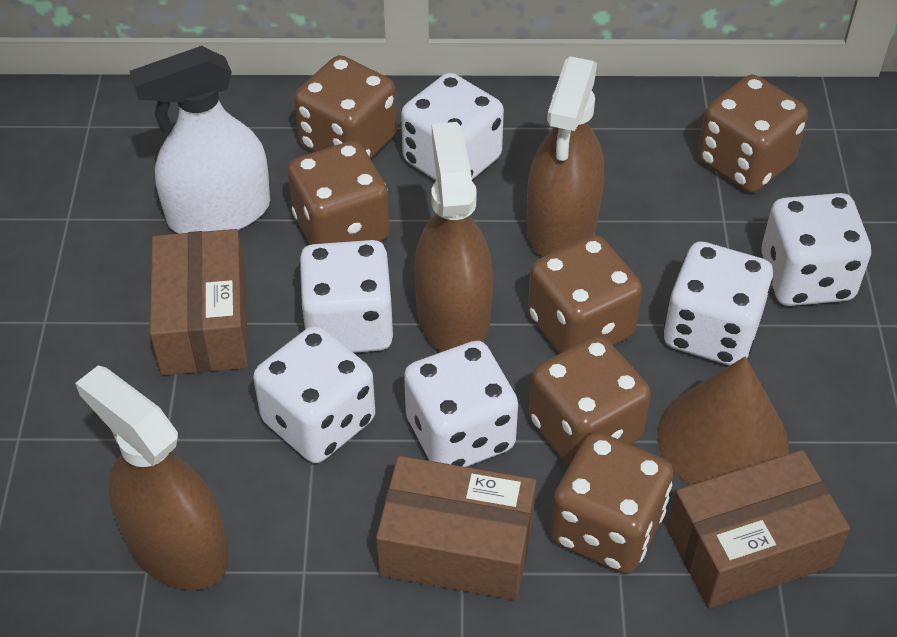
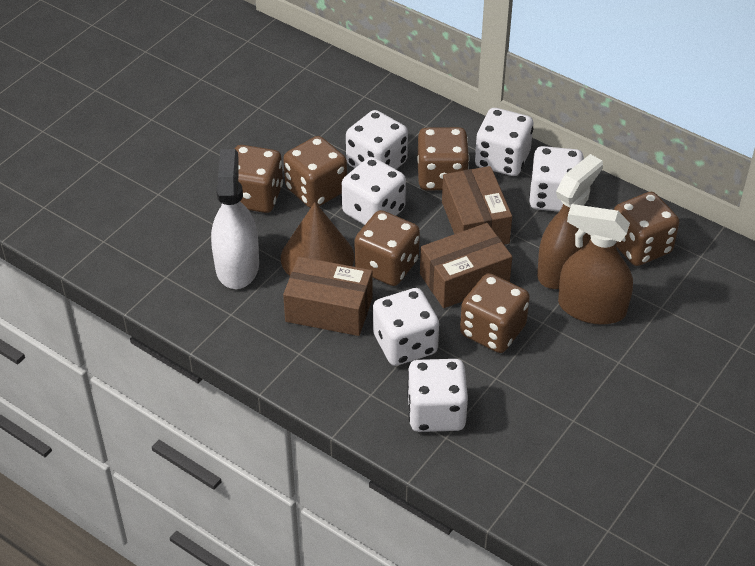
brown spray bottle: [75,365,228,590] [414,122,493,352] [526,56,604,257] = 3 -> [537,154,603,289] [558,204,633,325] = 2

